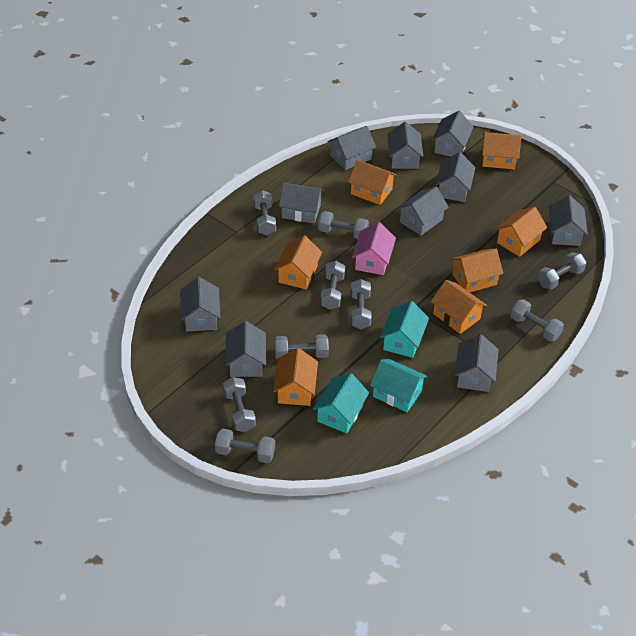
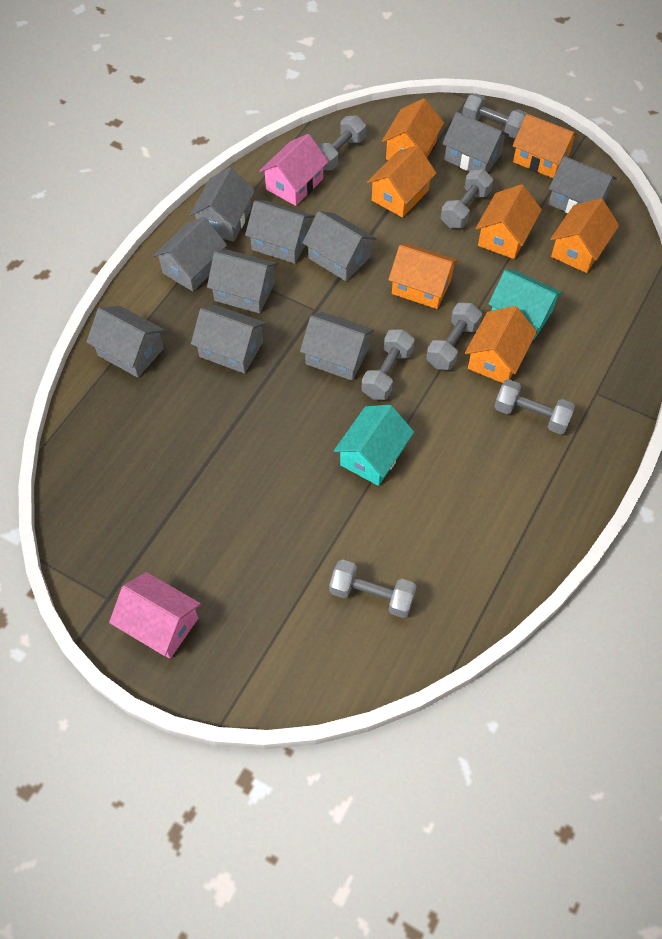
grey dumbbell: [215,429,275,463] [223,377,256,432] [253,190,276,235] [275,334,329,360] [318,211,369,239] [320,261,345,310] [350,279,372,329] [510,299,564,342] [538,252,587,290] = 9 -> [317,115,366,170] [329,560,417,618] [361,329,415,400] [426,303,482,370] [441,169,493,228] [462,93,527,138] [494,379,575,434] = 7
pink house: [352,222,396,275] = 1 -> [109,572,201,659] [259,134,329,206] = 2
turquoise house: [313,373,369,433] [370,359,428,412] [380,301,429,358] = 3 -> [334,405,414,486] [489,269,563,339] = 2

